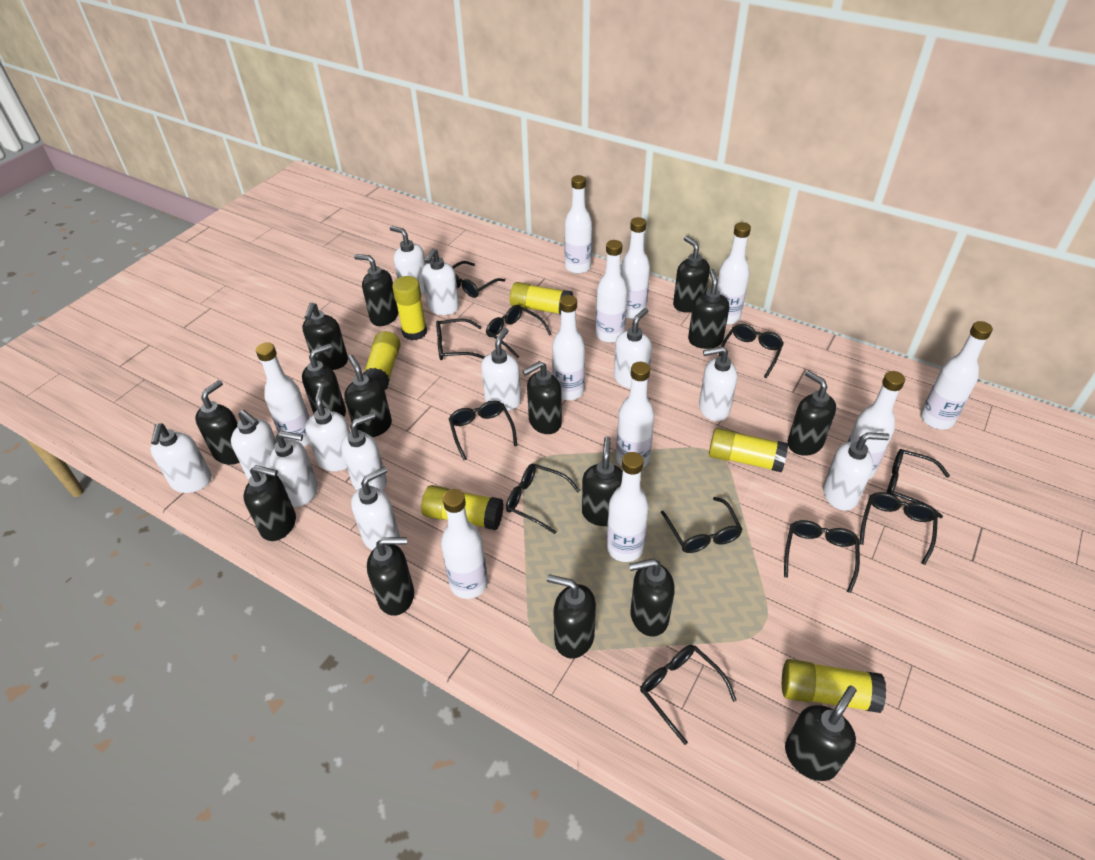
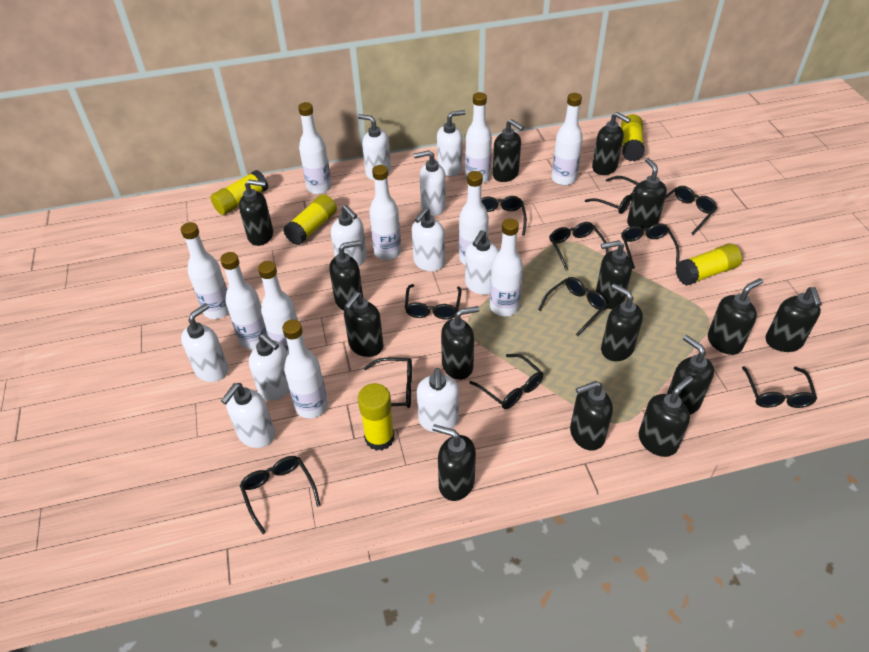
white bottle: [256,342,310,446] [441,489,488,599] [552,295,585,400] [565,175,592,274] [596,240,627,343] [607,452,649,562] [616,362,655,467] [620,217,650,319] [717,222,751,325] [848,371,905,479] [921,321,993,429] = 11 -> [181,222,229,319] [220,252,268,350] [258,261,298,356] [282,319,328,418] [298,102,332,194] [369,165,401,260] [459,171,489,265] [465,92,492,184] [490,219,523,316] [551,93,583,185] = 10
white soap dispenser: [150,423,212,493] [231,410,277,479] [269,431,318,507] [305,385,350,471] [341,412,387,491] [351,467,400,551] [390,226,426,295] [422,248,459,315] [481,328,521,411] [614,308,652,388] [699,346,737,421] [823,432,890,511] = 12 -> [181,303,228,382] [221,383,275,448] [249,334,289,401] [331,205,367,266] [358,114,391,180] [412,207,445,271] [414,150,446,216] [417,368,459,432] [437,110,466,176] [465,230,499,295] = 10
yellow glue stick: [363,331,401,390] [392,276,427,340] [421,485,504,530] [510,282,573,315] [709,428,788,472] [782,659,886,713] = 6 -> [210,170,269,215] [283,194,337,245] [358,383,394,451] [621,114,645,161] [675,243,742,286] = 5

